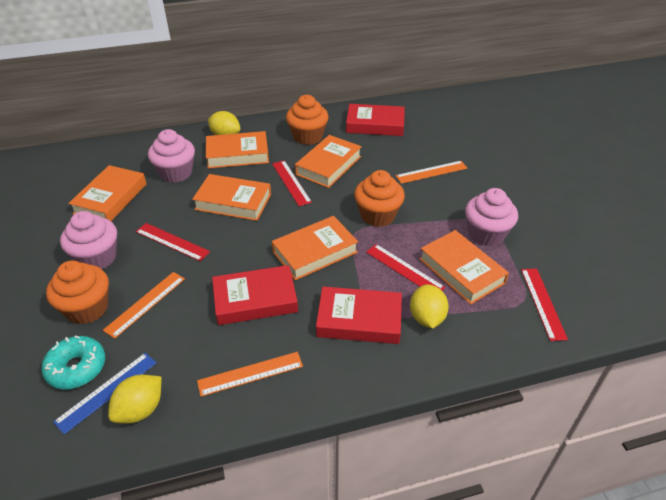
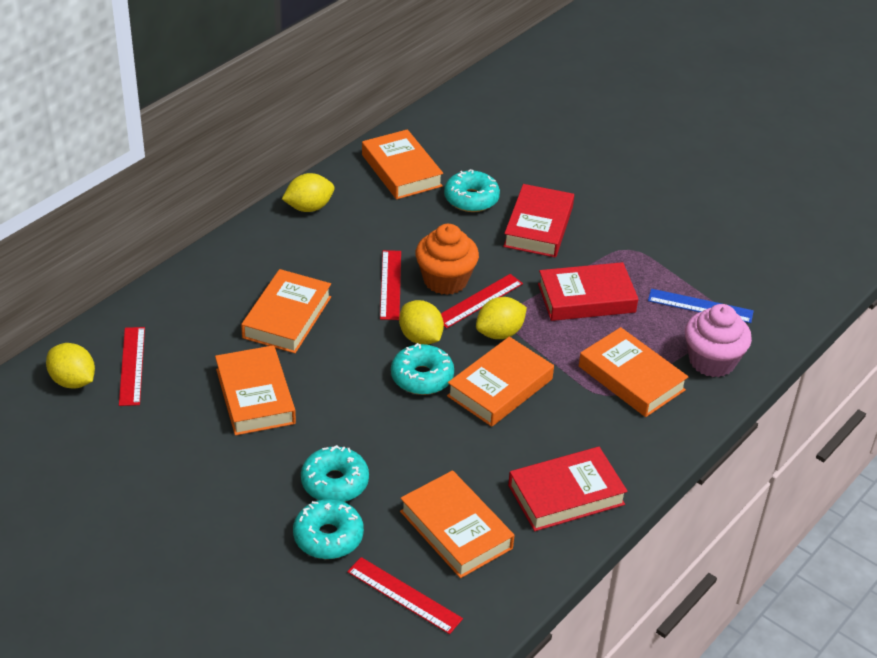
orange cupcake: [46,261,109,324] [286,95,329,145] [354,170,405,227] = 3 -> [416,224,479,295] = 1
orange ruler: [103,272,185,339] [197,352,303,397] [395,161,468,184] = 3 -> none = 0
pink cupcake: [60,211,117,269] [148,129,195,183] [465,188,518,246] = 3 -> [685,304,752,377] = 1
turquoise donut: [41,335,105,389] = 1 -> [293,499,364,559] [301,445,369,502] [391,343,454,395] [444,169,500,212] = 4
yellow lemon: [108,375,161,424] [208,111,240,135] [410,284,449,329] = 3 -> [46,343,95,389] [282,173,334,212] [399,300,444,345] [476,297,527,339] = 4

